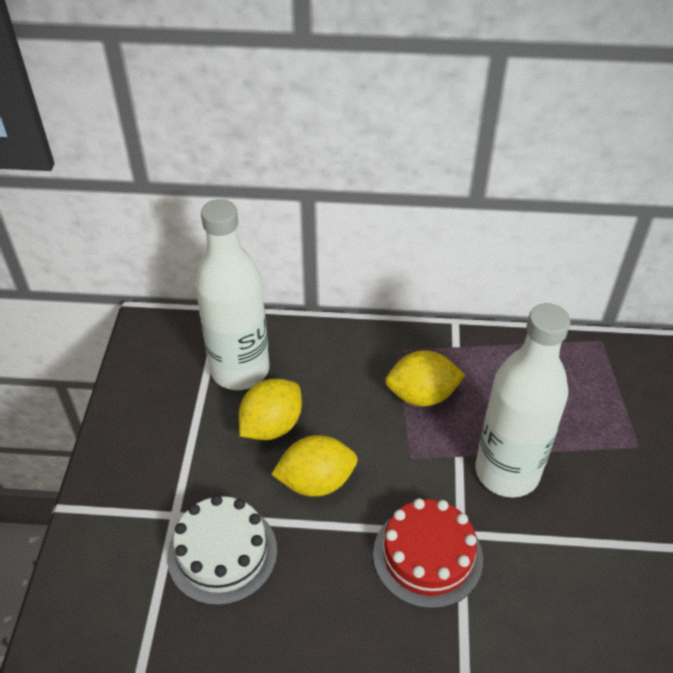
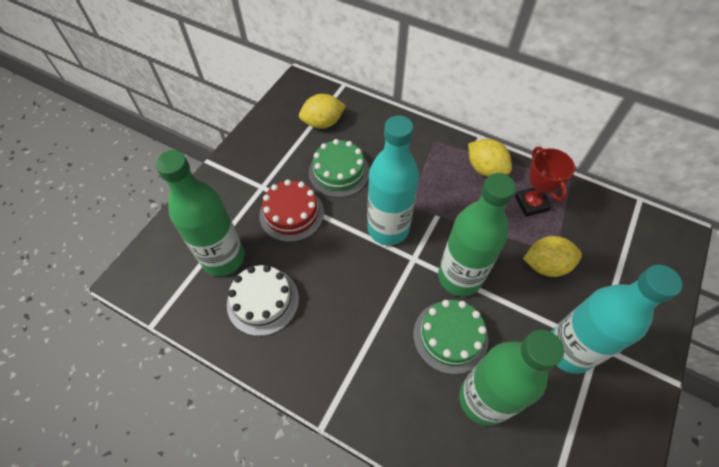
green bottle: none = 0 -> [155,150,245,276] [438,173,516,296] [459,330,564,426] = 3
green cake: none = 0 -> [309,139,370,198] [413,300,489,374] = 2
red trophy: none = 0 -> [515,147,575,217] = 1
turquoise bottle: none = 0 -> [367,115,419,245] [551,265,682,374] = 2
white bottle: [195,199,269,390] [475,303,570,497] = 2 -> none = 0

